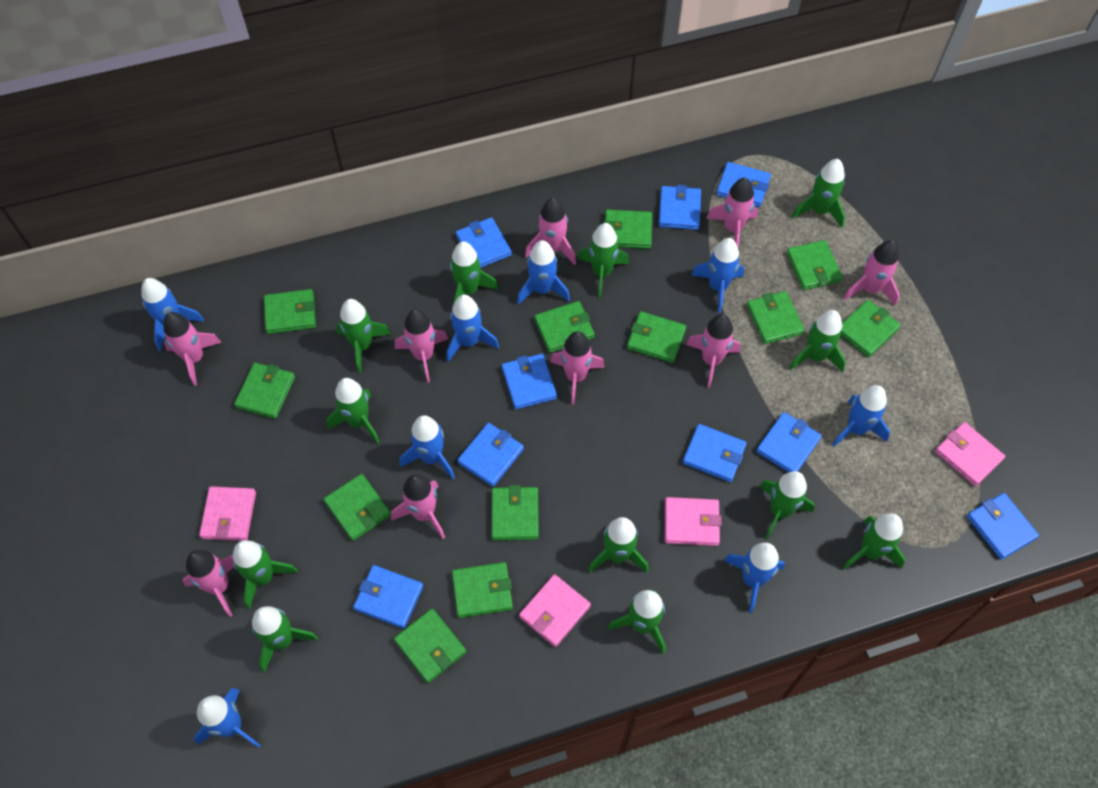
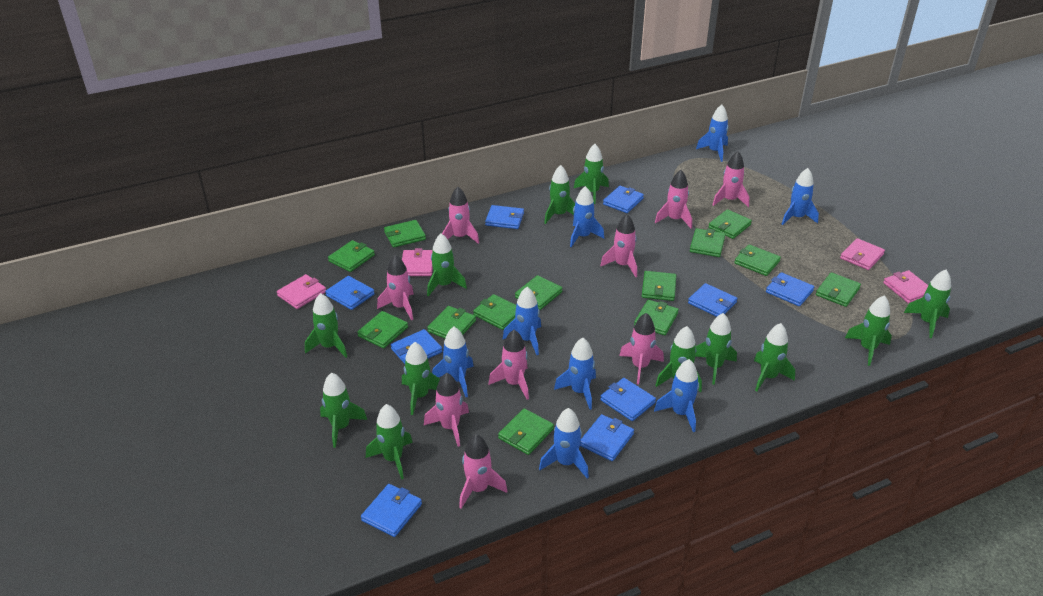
green wallet: [234,362,295,419] [264,289,316,334] [324,474,391,541] [394,609,466,683] [452,562,513,618] [491,485,539,540] [534,301,595,353] [604,210,652,249] [627,311,686,363] [747,291,805,344] [787,240,843,290] [840,300,901,357] = 12 -> [328,240,375,272] [357,311,408,349] [384,220,426,248] [427,306,476,338] [473,294,516,330] [498,408,554,455] [515,275,563,310] [634,300,679,335] [642,271,676,301] [690,228,725,257] [708,209,752,239] [734,244,781,276] [816,272,861,307] = 13

